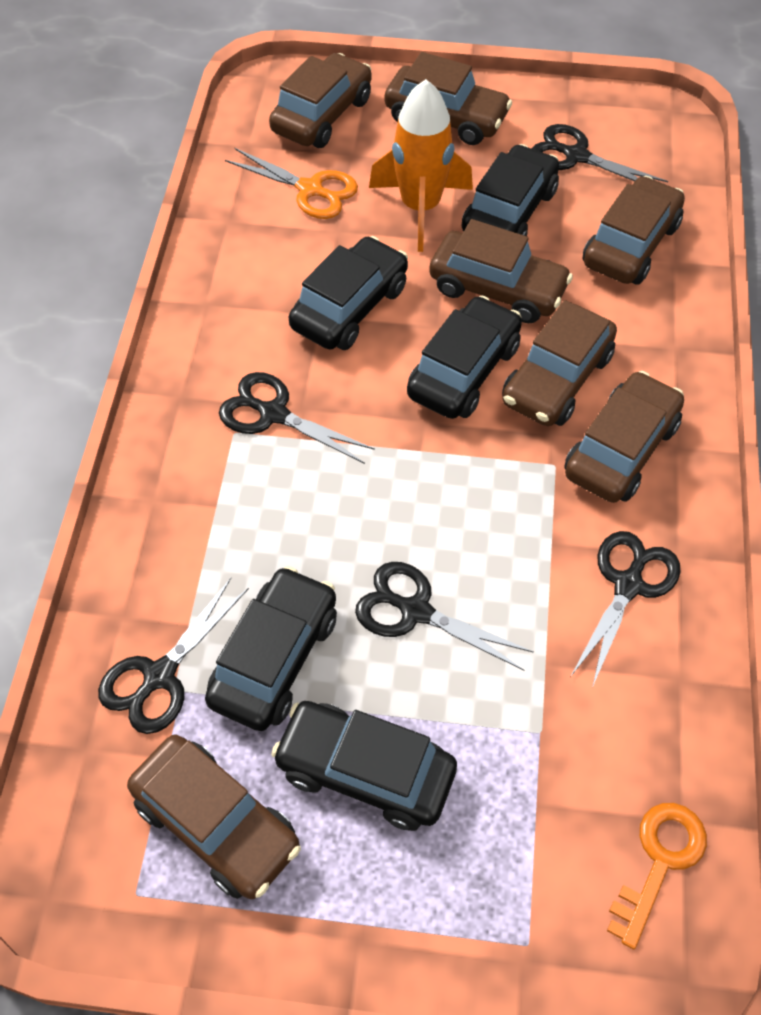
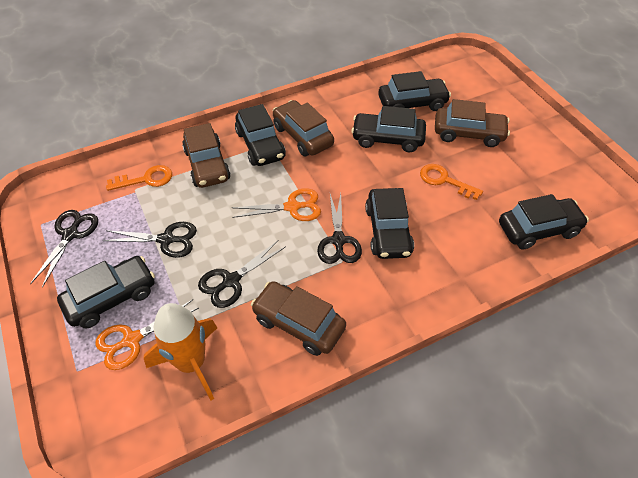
black car: [205,566,337,731] [271,701,457,831] [289,236,408,350] [407,296,522,419] [462,144,559,236] = 5 -> [57,256,155,328] [235,104,286,166] [351,106,426,152] [365,188,414,259] [378,71,451,111] [499,194,589,250] = 6
black scissors: [98,578,249,734] [219,372,375,464] [355,562,534,671] [532,124,668,182] [571,531,681,688] = 5 -> [30,210,98,288] [102,222,197,258] [198,241,285,308] [317,193,362,264] = 4
brown car: [127,735,301,899] [269,53,372,148] [385,52,512,145] [429,219,573,323] [502,300,617,426] [564,371,684,503] [583,176,685,284] = 7 -> [182,123,230,188] [251,281,346,356] [273,100,334,156] [435,99,510,147] = 4
orange key: [607,803,707,949] = 1 -> [106,165,172,191] [420,164,483,200] = 2
orange scissors: [225,148,358,219] = 1 -> [96,299,199,370] [232,188,321,221] = 2

